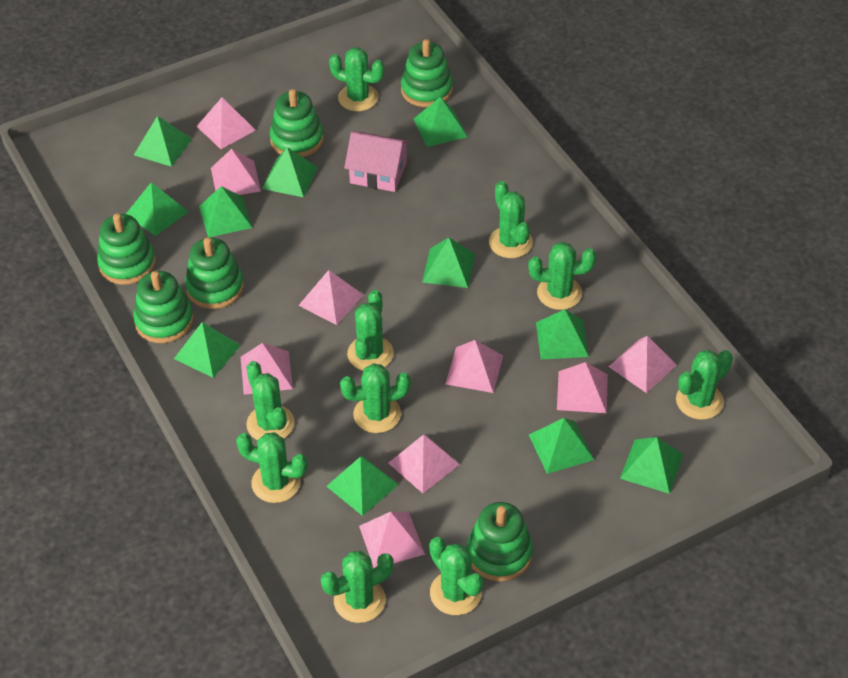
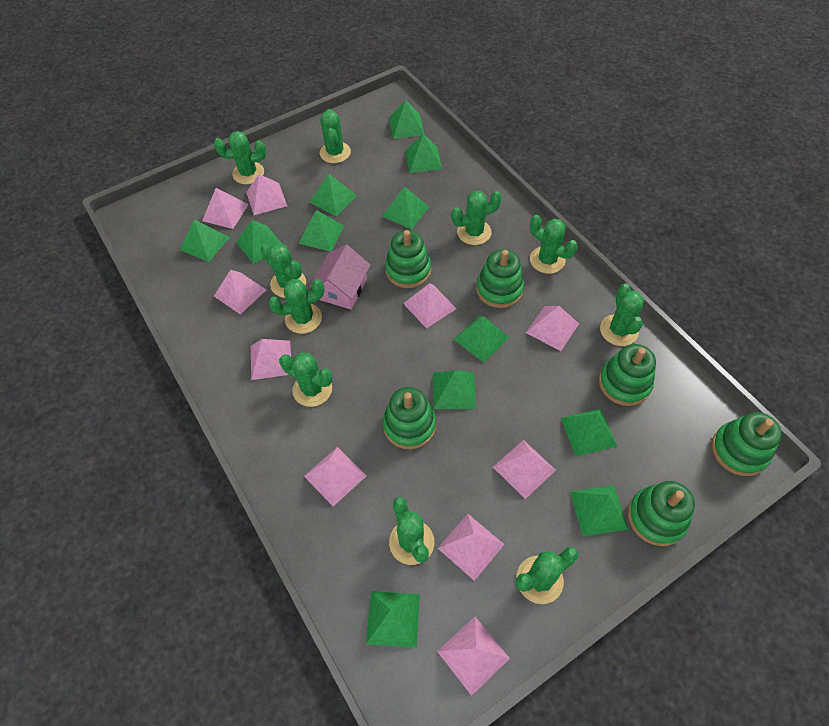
green pyramid: [126,182,189,236] [134,116,192,167] [174,322,241,378] [199,186,252,237] [262,147,318,197] [326,456,399,516] [413,97,468,147] [422,238,475,288] [529,418,594,474] [536,309,589,359] [620,437,684,494] = 11 -> [180,219,230,262] [236,220,282,264] [298,210,344,252] [309,174,357,216] [366,591,420,648] [382,186,429,229] [389,100,425,139] [405,134,442,173] [433,370,476,409] [453,316,509,363] [561,408,617,457] [570,485,629,536] = 12
pink pyramid: [196,98,256,149] [211,149,261,195] [241,343,293,395] [298,270,364,325] [359,512,425,568] [389,434,460,493] [446,340,503,393] [557,362,608,413] [609,336,677,393] = 9 -> [202,188,249,229] [214,270,267,314] [246,174,287,215] [251,339,291,380] [304,447,366,506] [403,283,457,328] [437,617,510,696] [438,514,504,581] [493,440,556,499] [526,306,579,351] = 10

